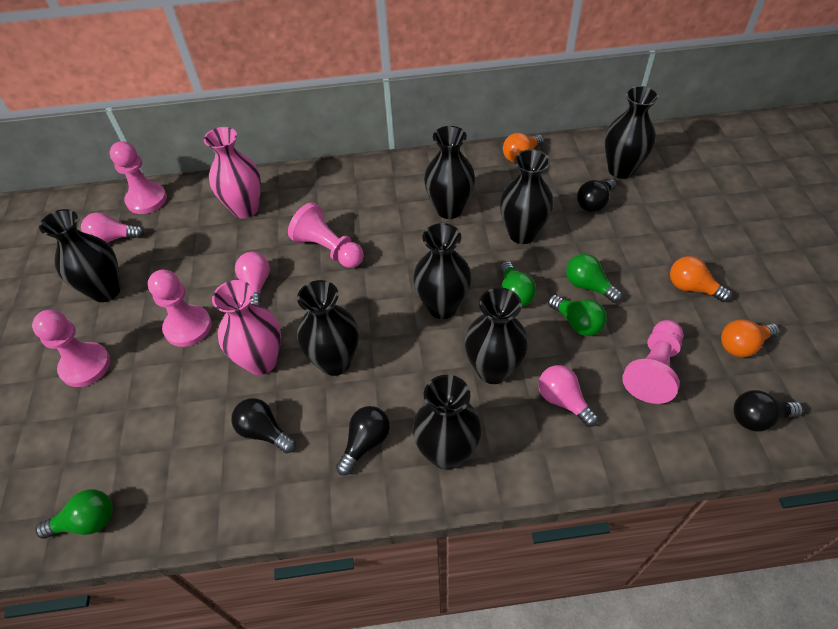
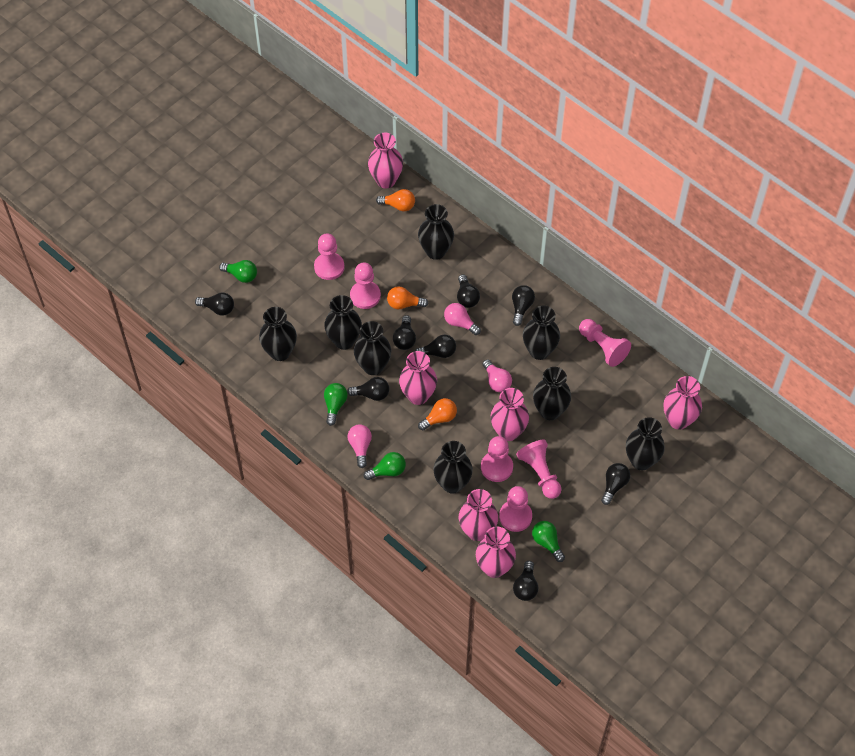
black light bulb: [231,398,296,454] [336,406,390,476] [577,179,616,212] [734,390,803,432] = 4 -> [195,292,234,316] [347,377,389,401] [393,315,416,350] [415,335,456,358] [457,274,480,308] [512,285,535,326] [513,561,538,601] [601,463,630,505] = 8
pink pawn: [32,310,111,387] [110,141,167,214] [148,270,212,347] [288,202,364,268] [622,320,683,404] = 5 -> [314,233,345,280] [350,263,381,309] [481,436,513,482] [499,486,532,532] [516,439,562,499] [579,319,631,367] = 6
pink vase: [204,127,261,218] [212,280,281,375] = 2 -> [368,132,403,188] [399,351,437,405] [459,489,498,541] [476,526,516,578] [491,388,529,441] [664,376,702,430] = 6

